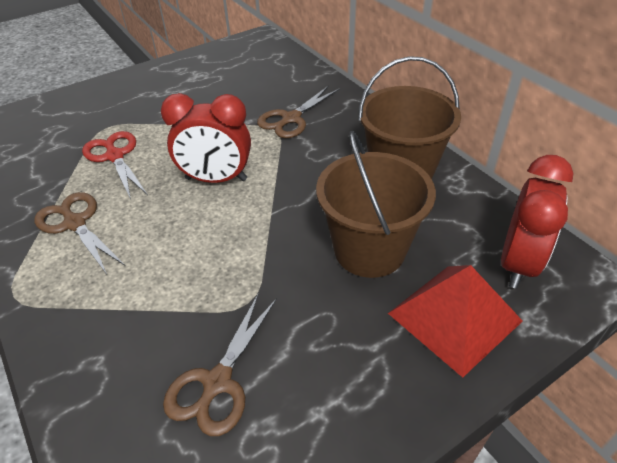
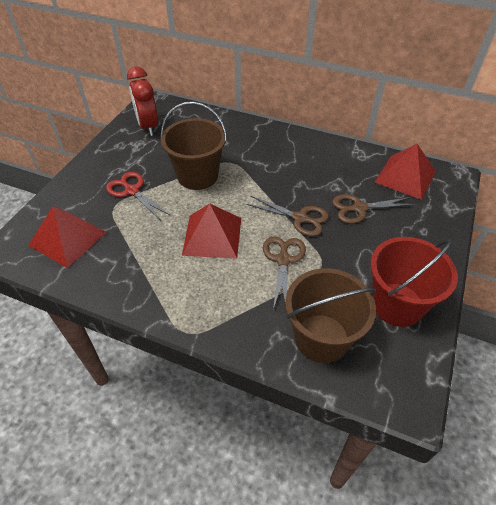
red bucket: none = 0 -> [370,237,458,327] = 1
red clock: [161,93,251,183] [501,155,573,289] = 2 -> [127,67,158,136] = 1
red pyramid: [388,265,523,378] = 1 -> [28,206,107,268] [182,203,241,259] [374,144,436,200] = 3

